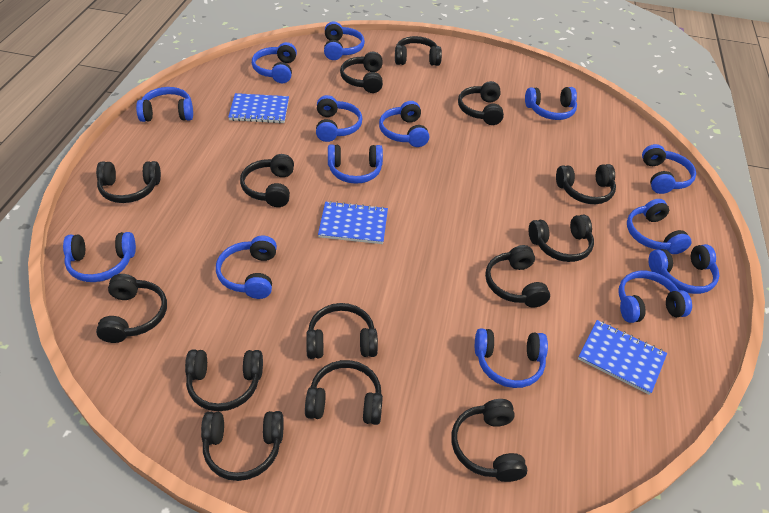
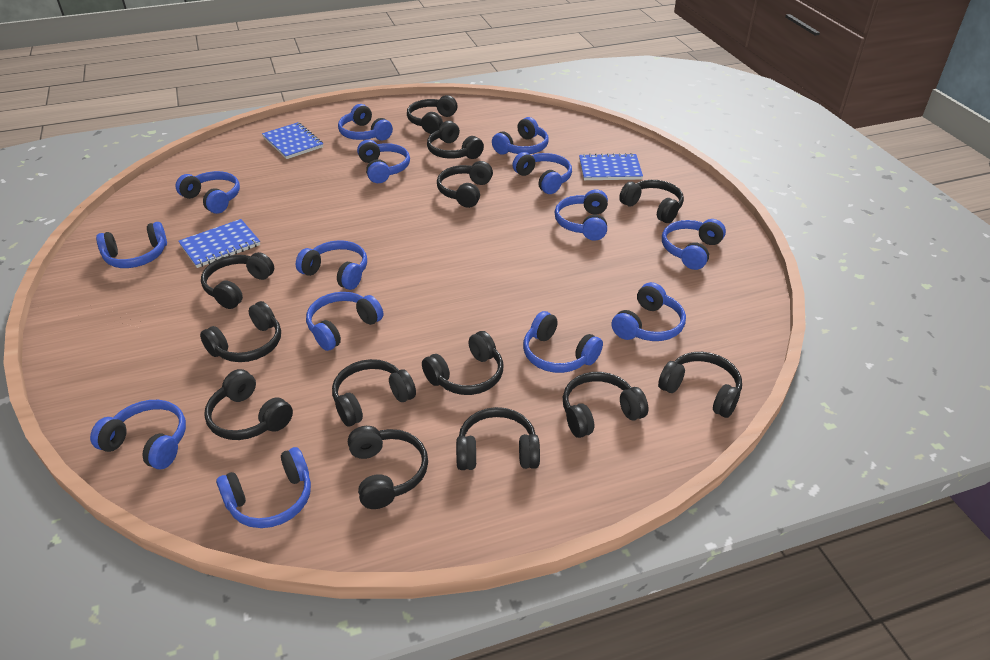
black headphones: [96,161,161,203] [96,274,167,343] [185,350,263,411] [201,411,284,481] [240,154,294,207] [305,360,383,425] [306,303,378,359] [340,52,383,93] [395,36,442,66] [451,399,527,482] [458,81,504,125] [485,245,550,308] [529,214,594,262] [556,164,616,204] = 14 -> [200,301,281,362] [201,252,274,309] [204,369,293,440] [332,359,416,426] [348,426,428,509] [407,95,458,134] [422,331,503,395] [427,121,484,159] [437,161,493,208] [456,407,540,470] [563,372,649,438] [619,180,684,223] [658,352,742,418] = 13

